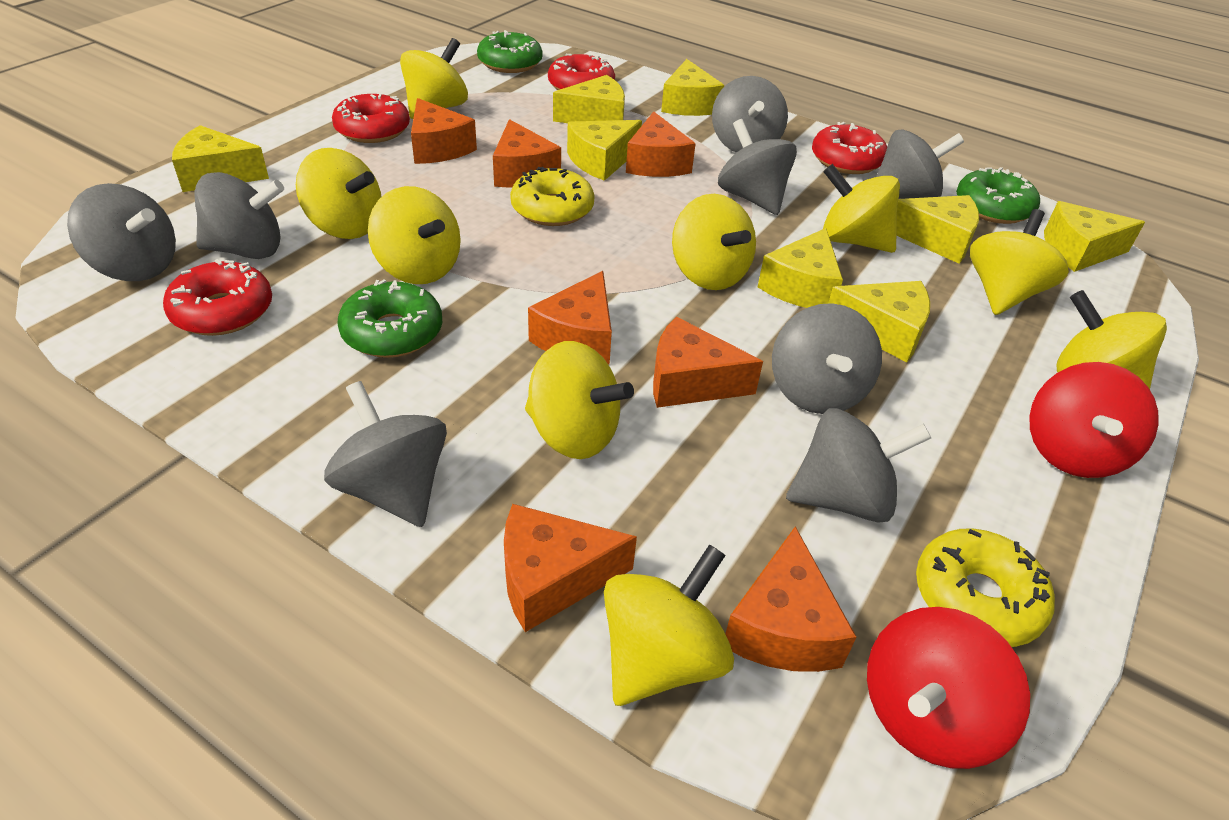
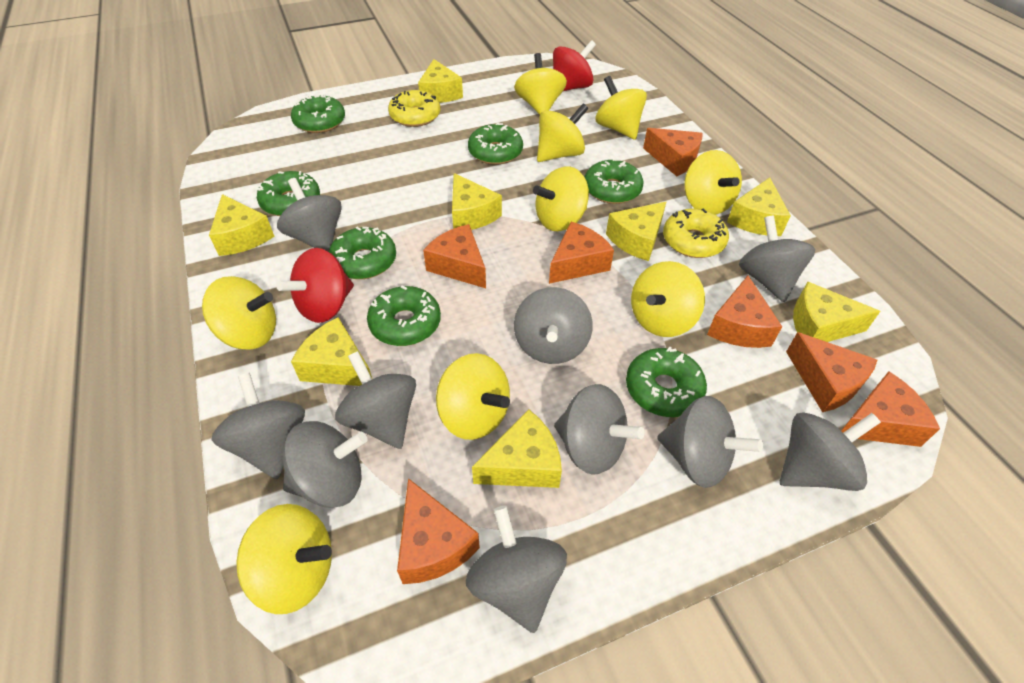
green donut: [337,279,442,358] [477,30,542,73] [956,167,1040,224] = 3 -> [257,171,320,216] [291,94,345,133] [329,227,396,279] [367,286,441,346] [468,122,523,165] [585,158,643,204] [626,347,707,417] = 7
grey spinning top: [67,183,176,281] [194,172,284,259] [324,381,447,527] [712,76,788,153] [718,119,797,215] [772,303,882,414] [786,408,931,523] [876,129,964,199] = 8 -> [211,373,305,479] [277,178,342,252] [282,421,367,508] [335,351,416,449] [466,506,567,633] [514,287,593,364] [554,384,645,475] [657,396,763,488] [739,215,815,302] [780,412,881,491] = 10
red donut: [163,259,272,336] [332,94,410,143] [548,53,615,90] [812,122,887,174] = 4 -> none = 0

